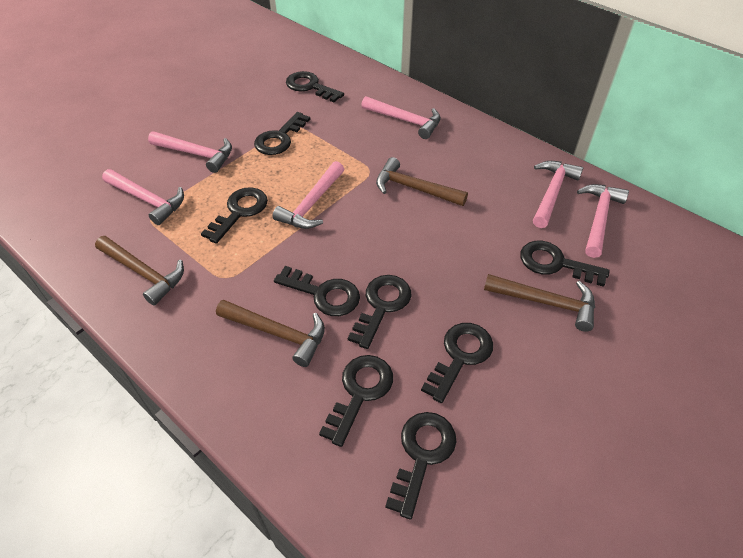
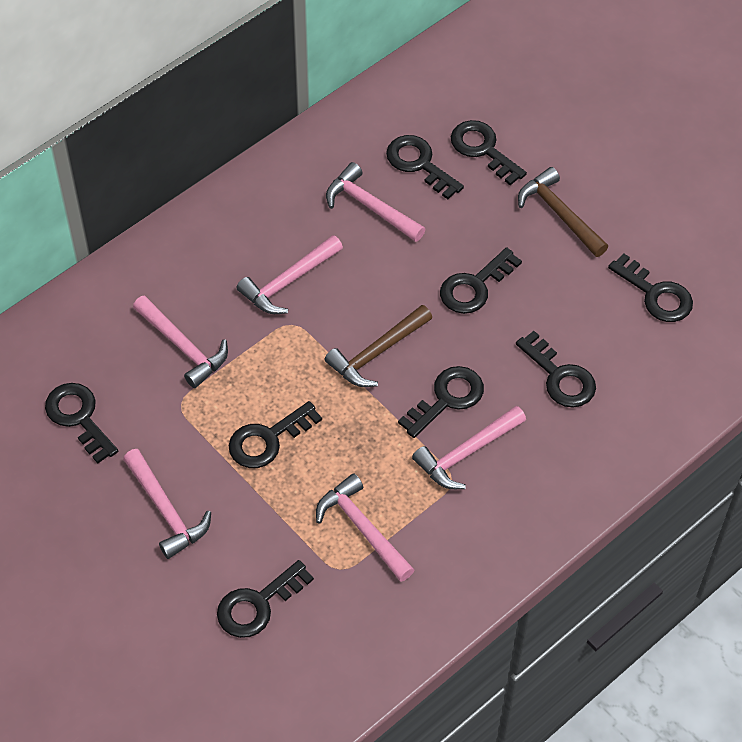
brown hammer: [95,236,184,306] [216,300,325,367] [376,157,468,206] [484,274,595,332] = 4 -> [324,305,432,387] [518,167,608,257] = 2

